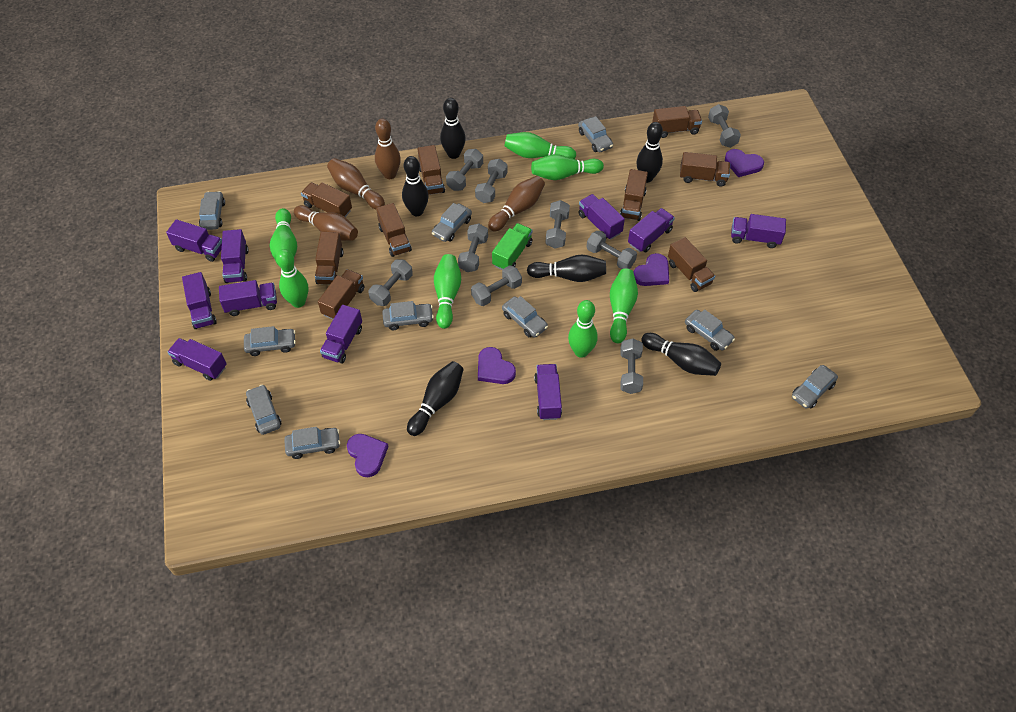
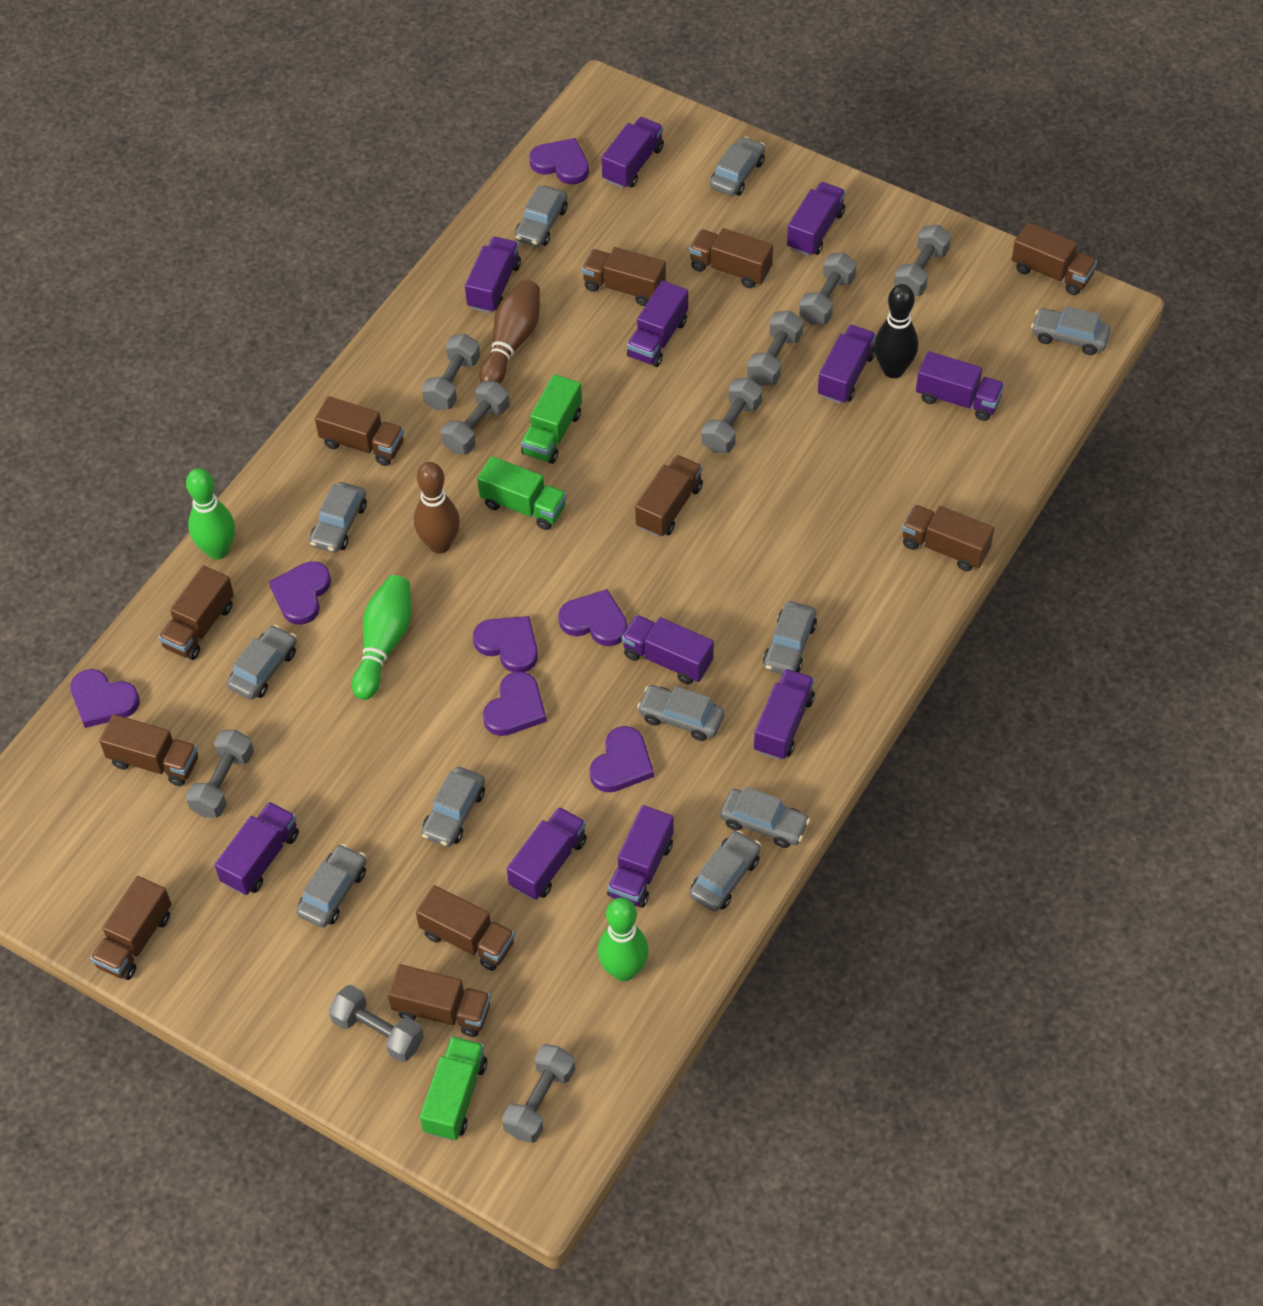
black bowling pin: [402,156,429,216] [407,361,464,436] [440,98,466,159] [527,254,606,282] [637,122,663,183] [641,333,721,376] = 6 -> [874,284,918,378] = 1
brown bowling pin: [294,205,358,241] [327,158,385,209] [375,119,401,179] [488,176,545,232] = 4 -> [414,462,460,554] [479,280,540,384] = 2
brown truck: [301,182,352,217] [315,232,343,284] [318,269,365,319] [376,203,412,257] [418,145,445,195] [620,169,648,221] [652,106,702,138] [668,237,715,292] [680,152,730,187] = 9 -> [90,876,171,980] [99,714,198,786] [158,565,234,660] [315,396,404,466] [388,964,491,1037] [416,885,515,971] [582,247,666,306] [635,455,703,537] [689,228,773,288] [902,505,994,571] [1012,222,1097,295] = 11
green bowling pin: [270,208,297,266] [276,249,308,308] [434,254,461,329] [504,132,576,159] [531,154,604,180] [568,300,598,358] [610,268,638,343] = 7 -> [186,468,235,560] [352,575,411,700] [598,897,649,981] = 3
green truck: [492,223,533,270] = 1 -> [420,1036,487,1141] [477,456,567,530] [521,374,582,464] = 3
grey car: [199,191,225,230] [244,326,296,356] [246,385,282,435] [284,427,340,459] [382,301,434,330] [432,203,472,242] [502,296,548,338] [578,116,613,152] [685,309,735,351] [792,365,838,409] = 10 -> [227,625,297,700] [296,844,366,928] [309,482,367,553] [421,767,485,847] [515,185,568,247] [637,685,725,741] [689,830,761,912] [710,136,765,196] [720,786,810,848] [763,601,817,674] [1031,306,1111,355] = 11
purple heart: [347,434,389,477] [478,347,516,384] [633,253,669,286] [725,149,764,177] = 4 -> [70,669,140,728] [269,561,331,625] [473,616,538,672] [483,671,547,736] [529,138,589,185] [558,589,628,646] [590,726,654,793] = 7
purple truck: [166,219,222,262] [167,338,227,381] [182,272,217,329] [219,280,277,316] [221,229,249,283] [320,305,362,363] [534,364,562,420] [579,194,625,240] [628,208,675,253] [731,214,786,248] = 10 -> [215,802,299,895] [465,237,521,313] [507,807,587,900] [601,117,664,189] [607,805,674,908] [622,615,714,685] [627,280,688,367] [754,669,815,760] [787,182,845,256] [818,325,876,404] [916,351,1004,421] = 11

